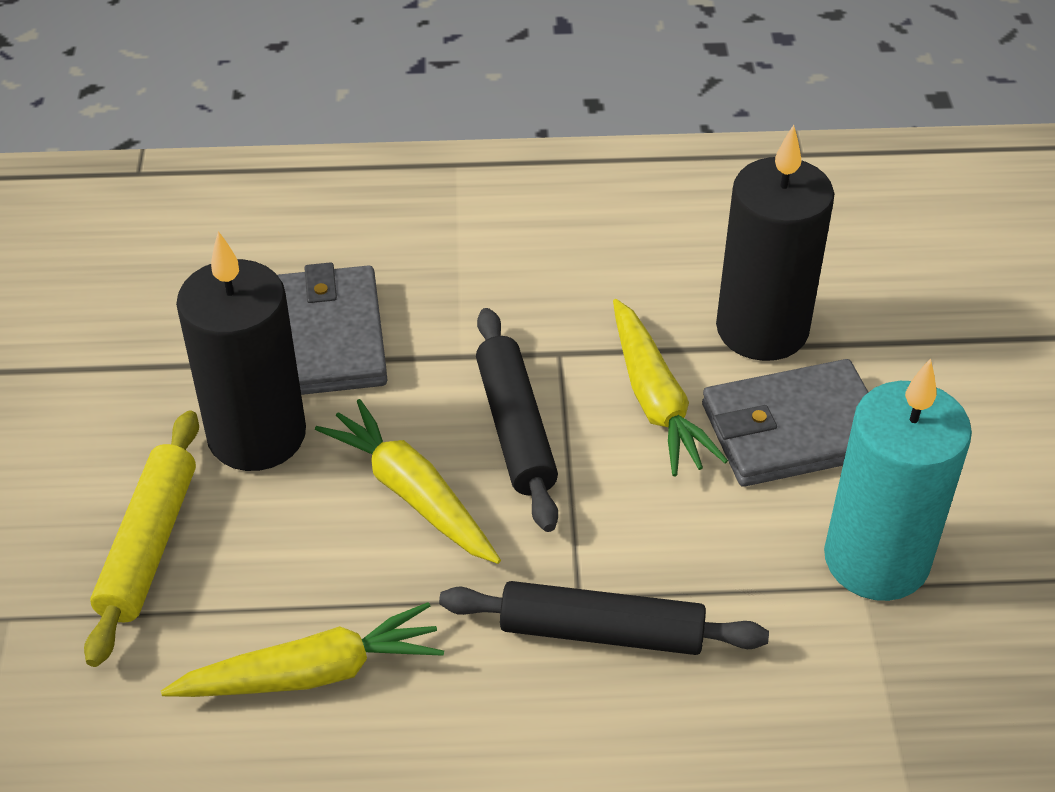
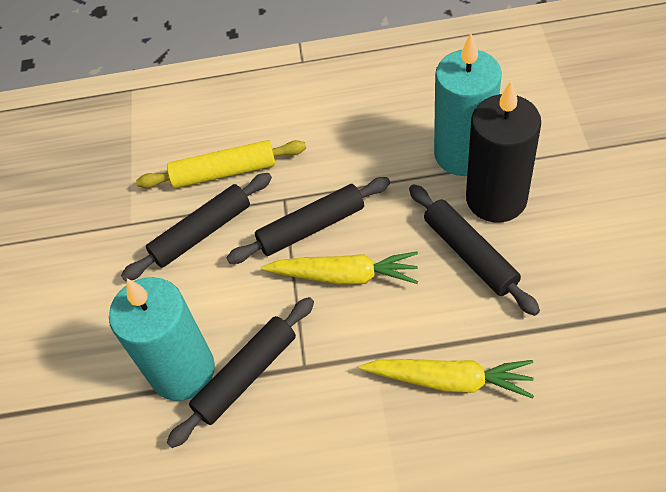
black candle: [176,231,306,471] [716,125,834,361] = 2 -> [466,81,541,223] = 1
black rolling pin: [439,581,769,655] [476,308,558,532] = 2 -> [121,173,272,281] [167,297,314,448] [226,177,390,264] [409,184,540,316] = 4
grey wallet: [277,262,387,395] [702,359,868,487] = 2 -> none = 0
turquoise candle: [824,358,972,601] = 1 -> [109,277,215,401] [434,33,502,176] = 2
yellow carrot: [161,602,444,697] [315,399,501,564] [613,299,728,476] = 3 -> [261,251,418,285] [359,359,534,399] = 2

